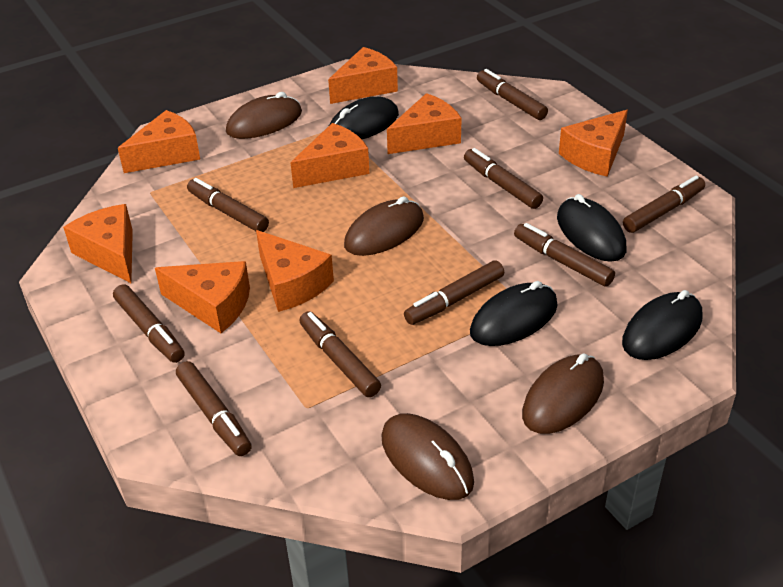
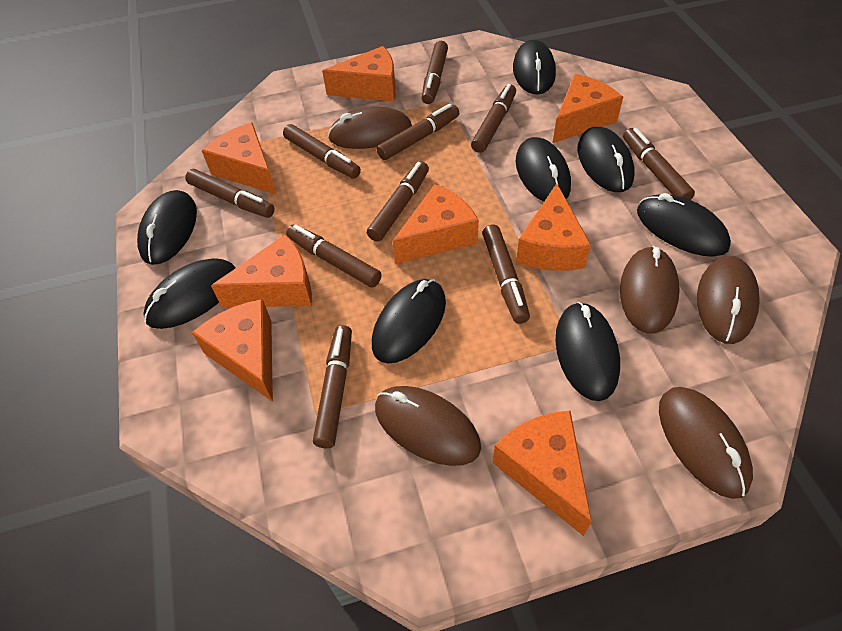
black mouse: [329,97,399,139] [470,281,558,346] [557,194,626,262] [622,290,702,360] = 4 -> [137,190,197,265] [143,258,236,329] [372,279,446,363] [513,40,556,95] [516,137,571,202] [556,302,620,401] [577,127,634,192] [637,193,731,257] = 8
brown marker: [113,284,185,363] [176,361,252,456] [187,178,269,232] [299,311,381,397] [404,260,504,325] [464,148,543,209] [477,69,548,120] [514,223,615,287] [623,176,705,233] = 9 -> [185,169,275,218] [283,124,361,179] [286,224,382,288] [313,325,352,448] [367,161,429,242] [376,104,459,160] [422,41,448,104] [471,84,516,153] [482,225,530,324] [623,128,695,200] = 10
brown mouse: [226,92,302,139] [344,196,424,256] [381,413,474,500] [522,353,604,434] = 4 -> [328,107,412,149] [375,386,481,466] [620,246,680,334] [659,387,753,499] [697,256,760,344] = 5

